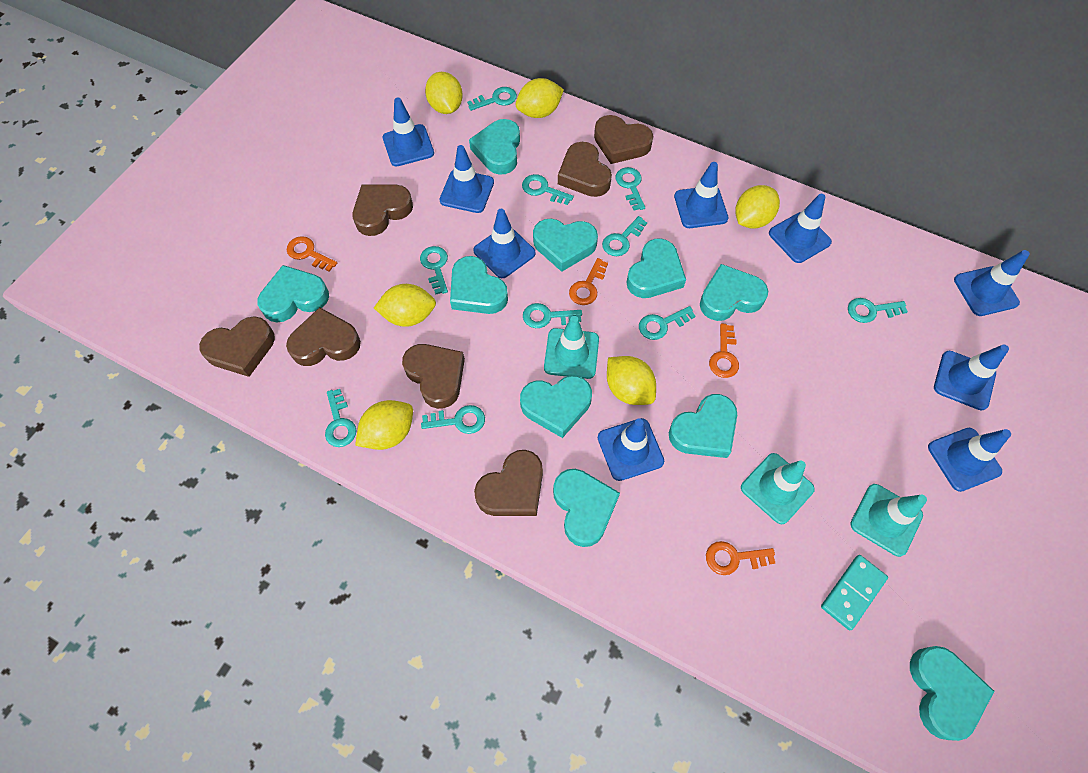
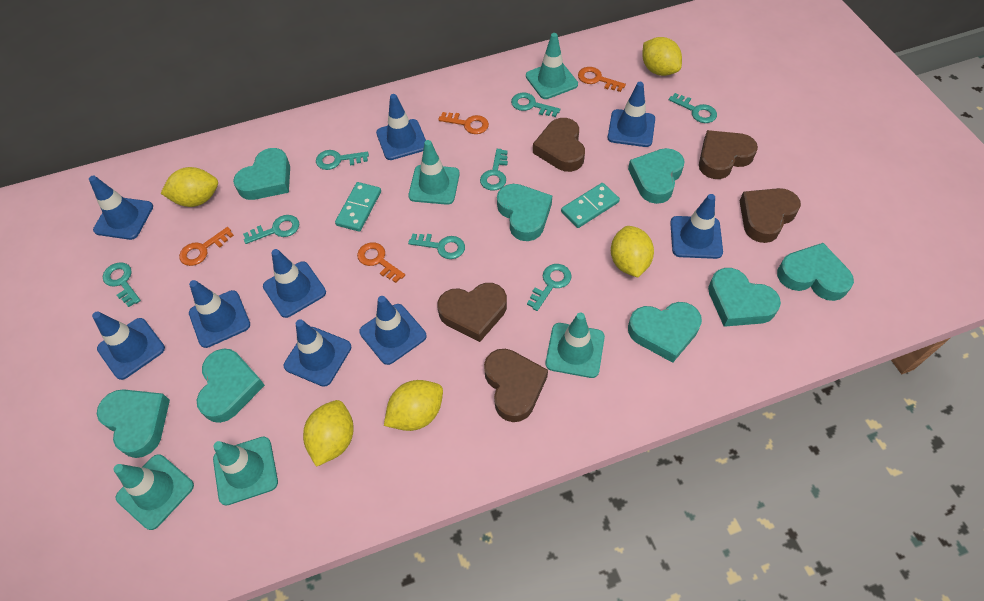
brown heart: [199,316,275,377] [286,307,361,366] [353,185,413,236] [402,344,465,409] [474,450,543,516] [558,142,612,197] [594,115,653,164] = 7 -> [437,283,507,342] [484,349,548,422] [533,118,585,172] [699,130,758,179] [740,188,801,243] = 5
turquoise domino: [821,555,888,630] = 1 -> [335,182,381,232] [561,183,620,228] = 2
turquoise heart: [257,265,329,322] [450,256,508,314] [469,119,520,175] [520,376,592,438] [533,219,598,272] [553,469,620,547] [627,238,686,298] [669,394,737,458] [700,264,768,321] [910,646,994,741] = 10 -> [97,389,170,458] [197,349,265,423] [233,148,290,200] [497,184,552,241] [628,148,685,204] [628,302,702,363] [708,268,781,327] [777,243,854,301] = 8
turquoise key: [325,389,356,447] [420,246,448,295] [421,405,485,434] [467,87,517,111] [522,174,574,205] [523,303,582,328] [602,216,647,256] [616,167,645,211] [639,306,696,340] [848,298,908,323] = 10 -> [103,262,141,307] [243,215,299,244] [316,150,369,170] [408,234,465,259] [480,149,508,191] [511,93,560,117] [527,264,572,311] [669,93,717,123] = 8
turquoise traffic cone: [544,316,599,379] [741,453,815,524] [850,484,927,557] = 3 -> [113,454,194,530] [213,437,278,506] [408,140,460,205] [526,33,578,99] [545,312,605,378] = 5
yellow lemon: [355,400,413,450] [374,284,436,327] [425,72,463,114] [516,78,564,118] [607,356,656,405] [735,185,780,229] = 6 -> [160,167,218,207] [303,400,354,467] [384,380,443,431] [611,226,654,277] [642,37,682,76] = 5

